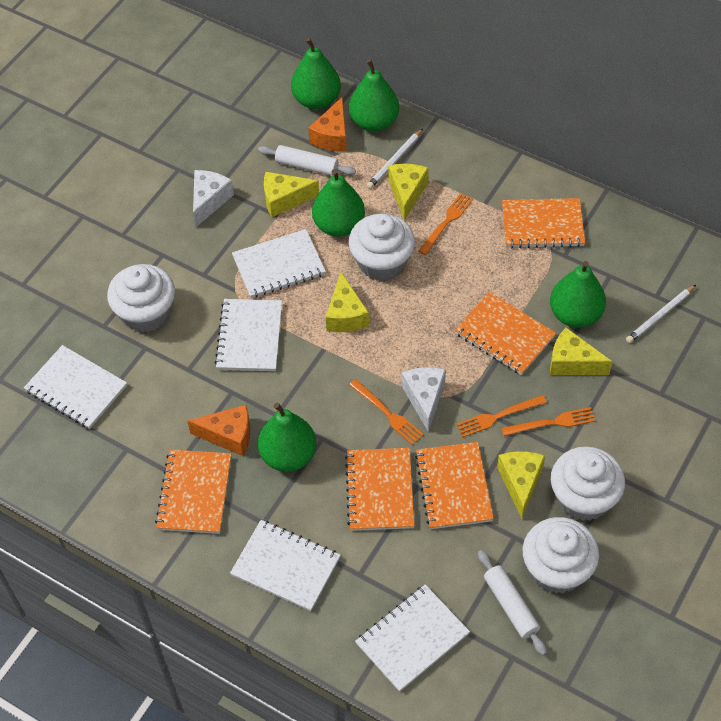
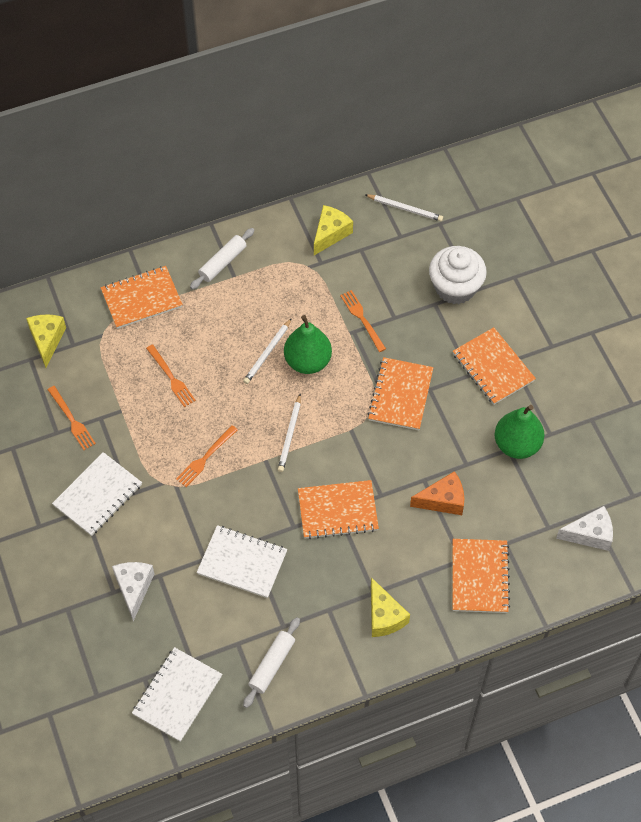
green pear: [258,402,317,472] [291,38,341,109] [312,169,365,237] [349,59,399,132] [550,261,606,328] = 5 -> [284,315,332,374] [494,405,545,459] = 2
orange cheese: [187,405,251,456] [308,97,347,152] = 2 -> [410,471,464,515] = 1
white cupcake: [107,264,175,333] [349,214,415,281] [523,517,599,594] [551,446,625,521] = 4 -> [429,246,487,304] = 1
white notebook: [24,345,127,429] [215,299,282,371] [230,520,341,611] [232,229,326,298] [355,585,470,692] = 5 -> [52,452,142,536] [132,647,222,742] [197,525,287,598] = 3
white pencil: [367,129,423,189] [626,285,696,343] = 2 -> [243,318,292,384] [278,393,301,472] [365,194,443,221] = 3
yellow cheese: [264,172,319,217] [326,272,369,332] [388,164,429,221] [497,451,545,519] [550,328,612,375] = 5 -> [26,314,66,368] [314,205,353,255] [371,577,410,637] = 3

